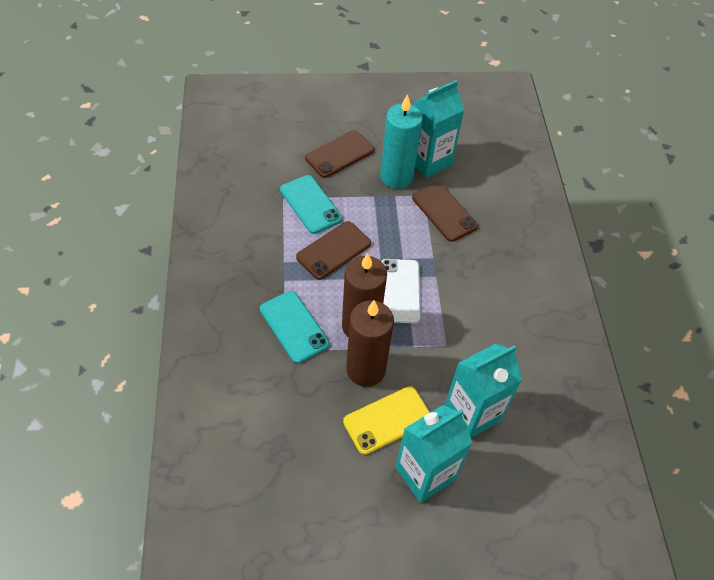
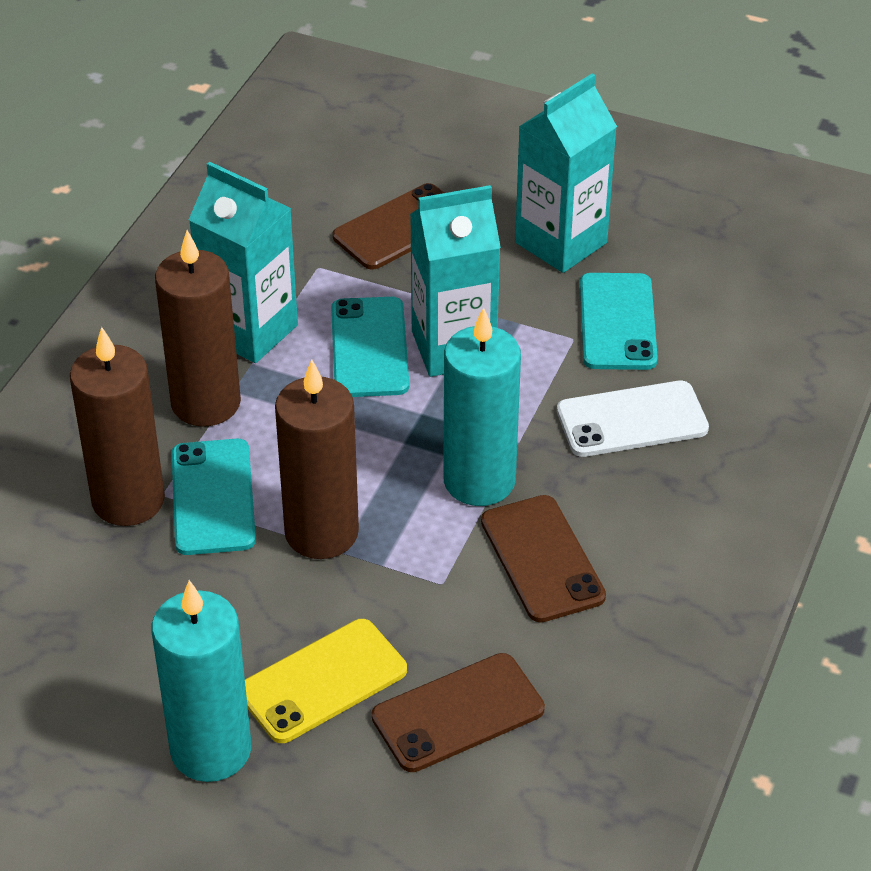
brown candle: [342,253,387,337] [346,300,394,387] = 2 -> [70,327,165,526] [155,230,241,427] [275,360,359,559] = 3
turquoise candle: [380,94,423,189] = 1 -> [152,580,251,782] [443,307,521,506] = 2
turquoise phone: [260,291,330,364] [280,175,342,234] = 2 -> [172,439,256,555] [331,297,409,397] [580,273,658,370] = 3

